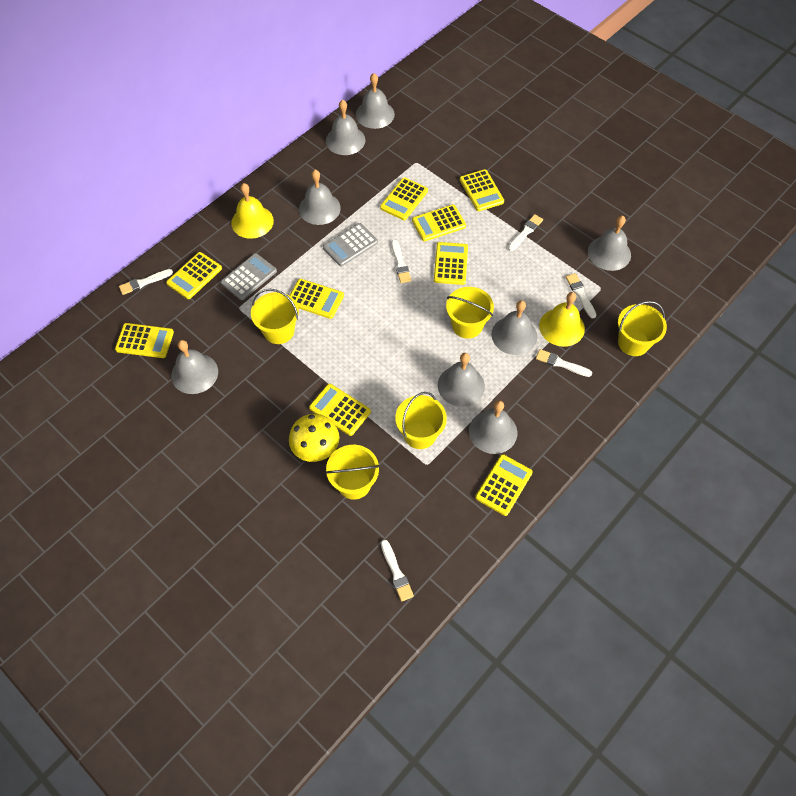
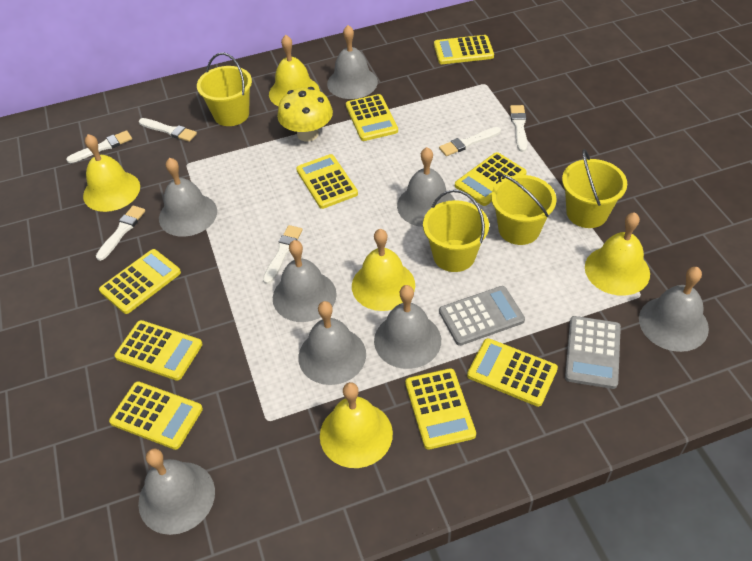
yellow bell: [231,183,274,239] [539,292,585,347] = 2 -> [83,134,140,212] [269,35,320,107] [320,382,393,468] [352,229,415,311] [585,212,650,296] = 5
yellow bucket: [251,289,299,344] [325,445,380,500] [395,392,447,449] [446,287,494,339] [618,301,667,356] = 5 -> [197,53,252,126] [423,189,489,272] [491,174,557,245] [562,149,627,228] = 4

